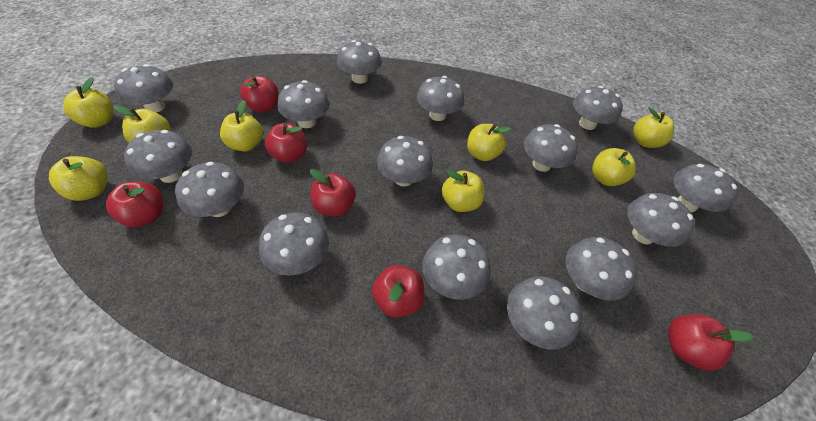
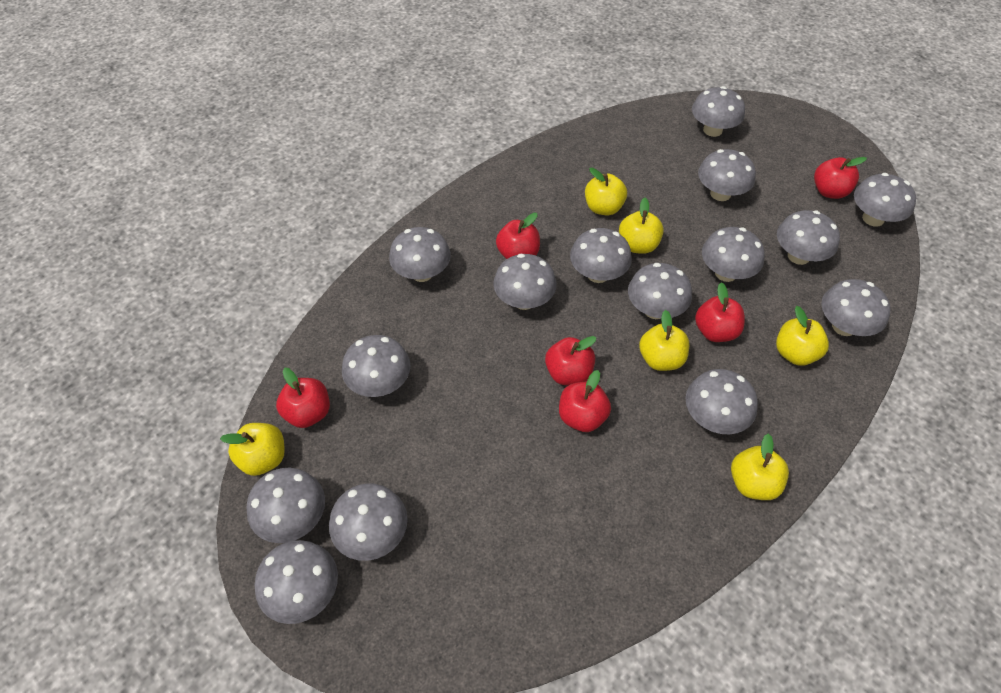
yellow apple: [49,156,108,201] [63,77,113,128] [114,105,170,143] [220,100,263,152] [442,170,485,212] [467,124,511,161] [592,148,636,186] [633,107,674,148] = 8 -> [220,423,285,476] [585,168,627,215] [619,198,664,254] [639,310,689,371] [731,434,789,500] [776,306,829,366] = 6

